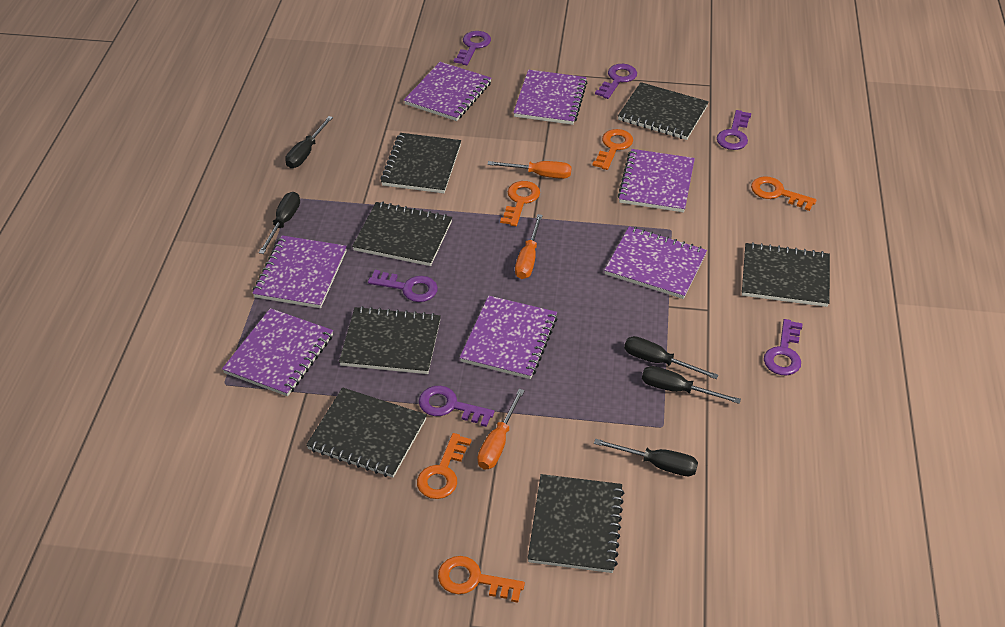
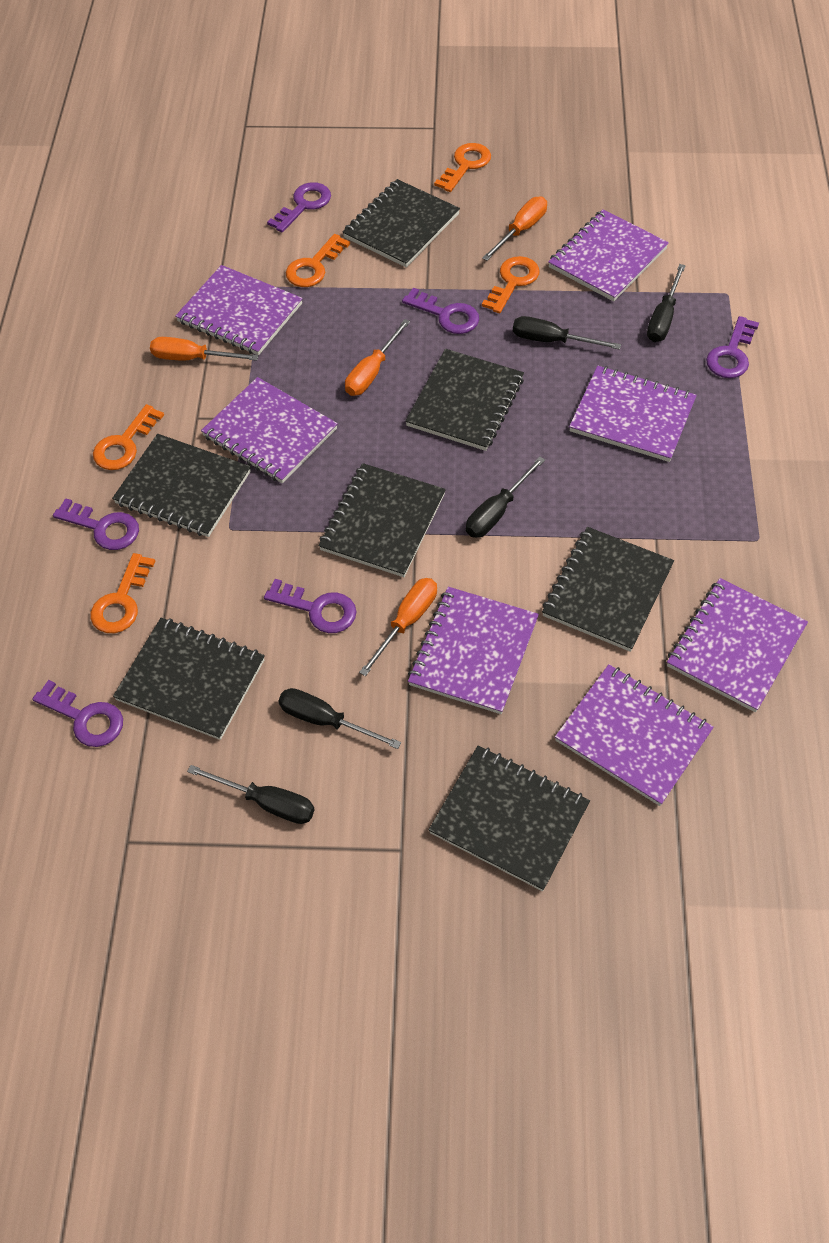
orange screwdriver: [477,389,525,469] [487,161,572,179] [515,214,543,279] = 3 -> [150,337,259,361] [345,319,410,396] [359,578,437,676] [482,196,547,261] = 4

